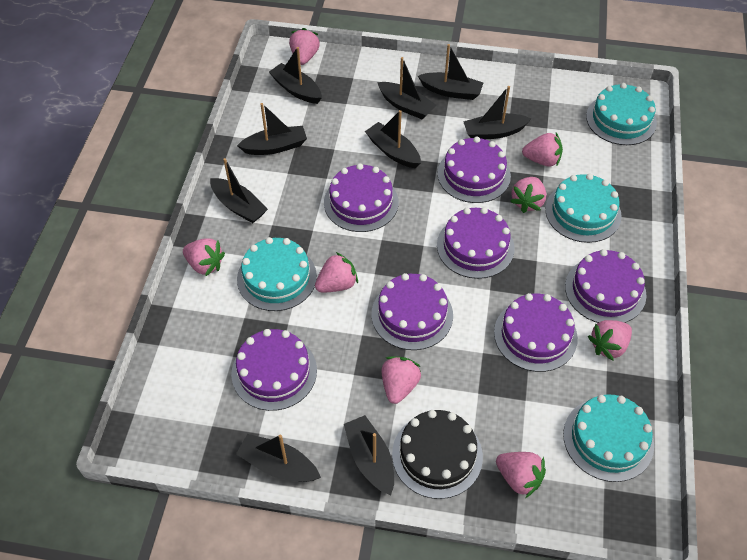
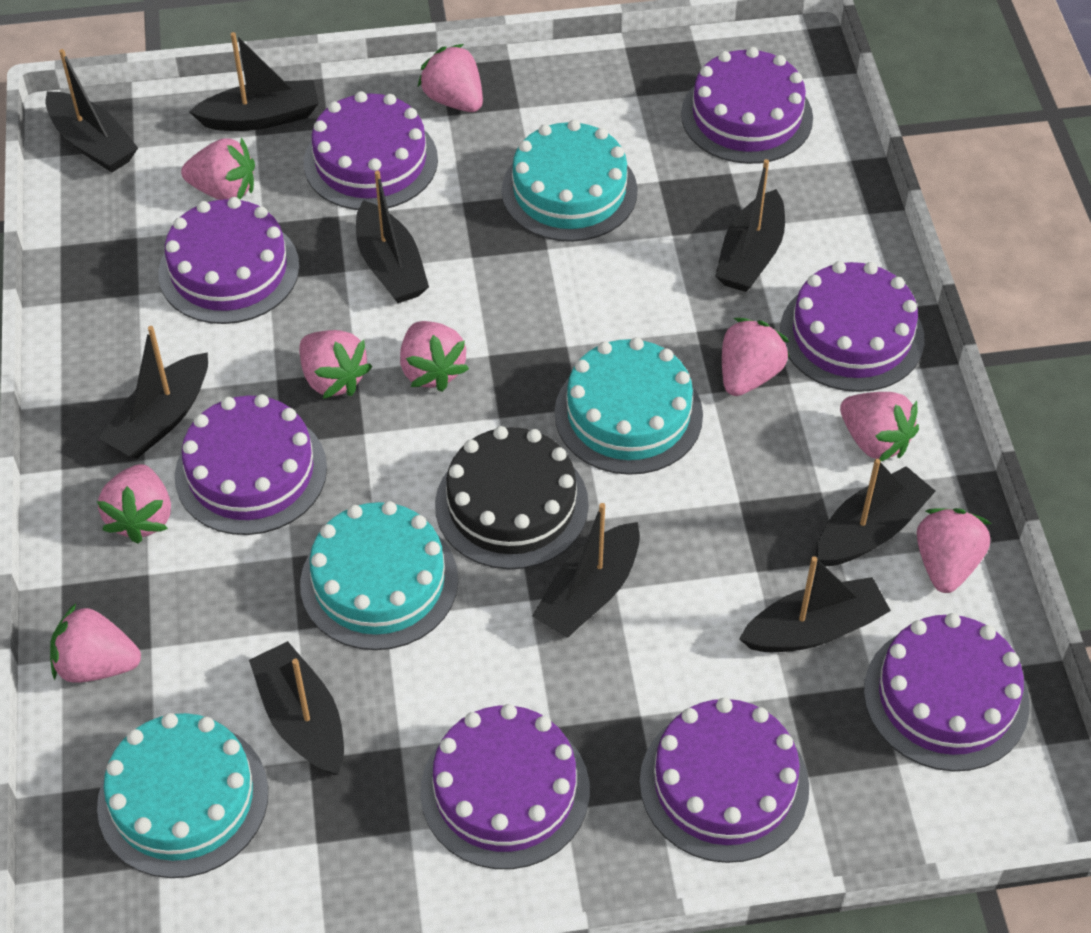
pink strawberry: [183,238,225,276] [289,28,320,65] [315,252,358,292] [382,356,421,404] [496,452,546,498] [510,177,546,213] [522,133,563,167] [588,320,632,361] = 8 -> [50,603,141,683] [97,464,171,544] [181,137,255,200] [299,330,372,399] [400,321,469,392] [418,44,483,112] [722,318,790,396] [840,392,919,462] [917,508,991,593] = 9
purple cake: [231,329,317,411] [324,163,399,232] [371,273,453,350] [437,207,515,279] [438,137,511,203] [494,293,578,372] [565,249,647,323] = 7 -> [158,197,300,324] [175,394,327,535] [304,91,438,210] [420,704,590,869] [640,697,809,863] [681,47,813,164] [780,261,925,392] [864,613,1029,771] = 8

